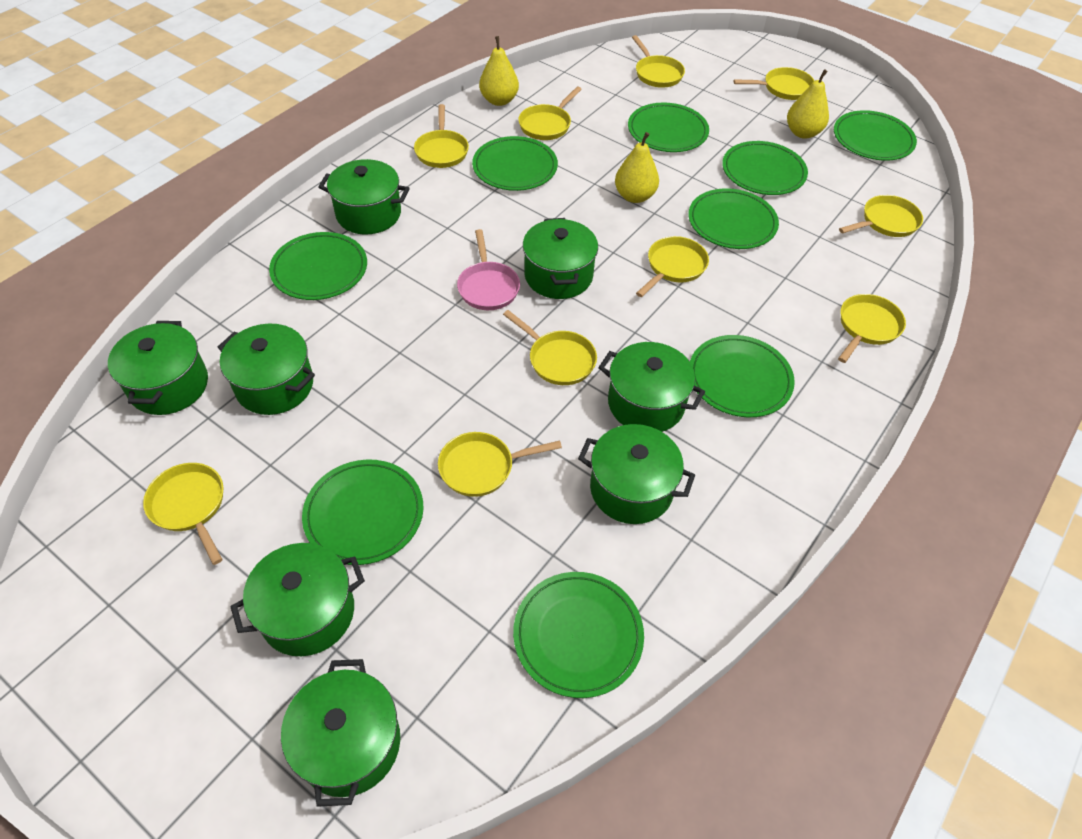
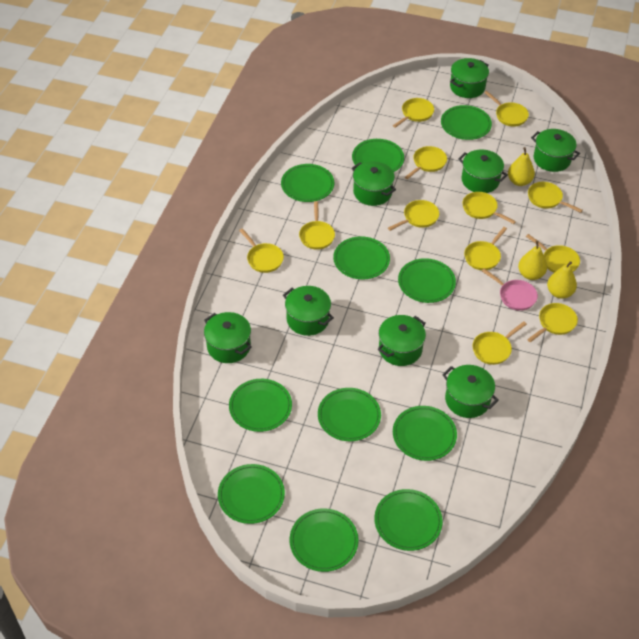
green plate: [269,232,367,300] [302,459,424,565] [472,136,558,191] [513,572,644,698] [628,103,709,152] [688,188,779,249] [690,335,795,417] [722,141,808,195] [834,110,917,161] = 9 -> [218,464,285,524] [229,379,292,432] [281,164,334,202] [290,508,359,572] [318,388,381,441] [333,236,390,279] [352,139,404,172] [374,489,443,551] [393,406,457,461] [398,258,456,303] [441,105,492,140] = 11
yellow pan: [143,463,223,565] [414,104,469,168] [438,432,562,497] [503,310,597,385] [518,87,582,140] [632,35,685,88] [636,236,709,297] [733,67,814,100] [838,294,906,363] [839,195,923,237] = 10 -> [239,228,284,273] [299,201,335,250] [388,200,439,231] [393,98,434,128] [405,146,447,179] [462,192,516,224] [464,227,507,270] [473,321,527,365] [484,91,529,126] [526,234,580,273] [527,303,578,342] [528,182,583,213] = 12

